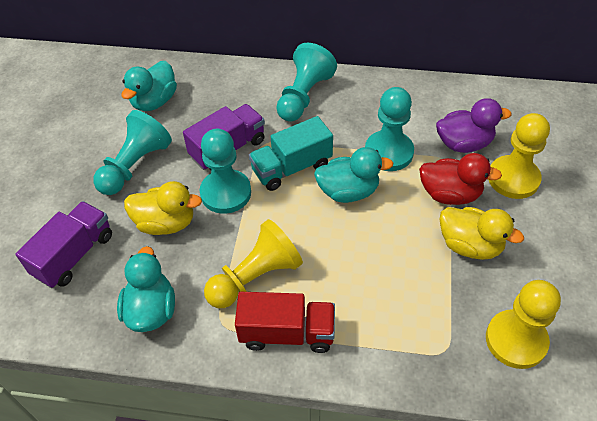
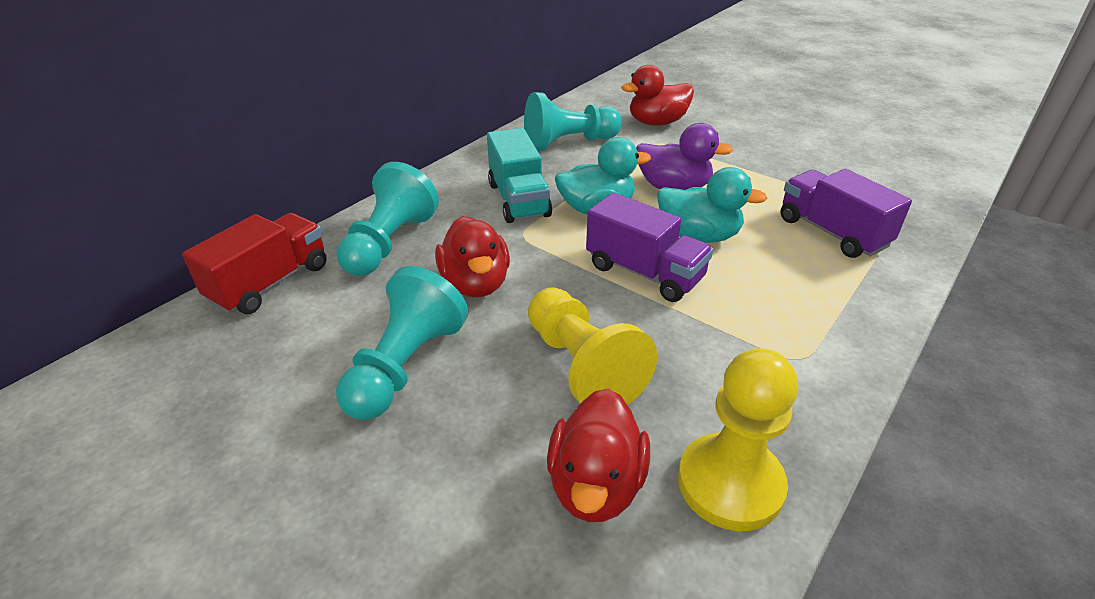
red duck: [419,153,502,205] = 1 -> [435,216,510,297] [547,389,650,522] [621,65,694,125] = 3
turquoise duck: [117,246,175,332] [122,61,177,111] [314,147,394,203] = 3 -> [555,137,651,214] [657,167,767,243] = 2
turquoise pawn: [93,110,172,195] [200,129,251,214] [276,43,337,122] [365,87,414,171] = 4 -> [336,162,439,276] [336,266,468,420] [524,92,622,151] = 3
yellow duck: [124,181,202,235] [440,207,524,260] = 2 -> none = 0
yellow pawn: [204,219,303,308] [486,280,561,369] [489,113,550,199] = 3 -> [528,287,657,405] [678,348,798,531] = 2

